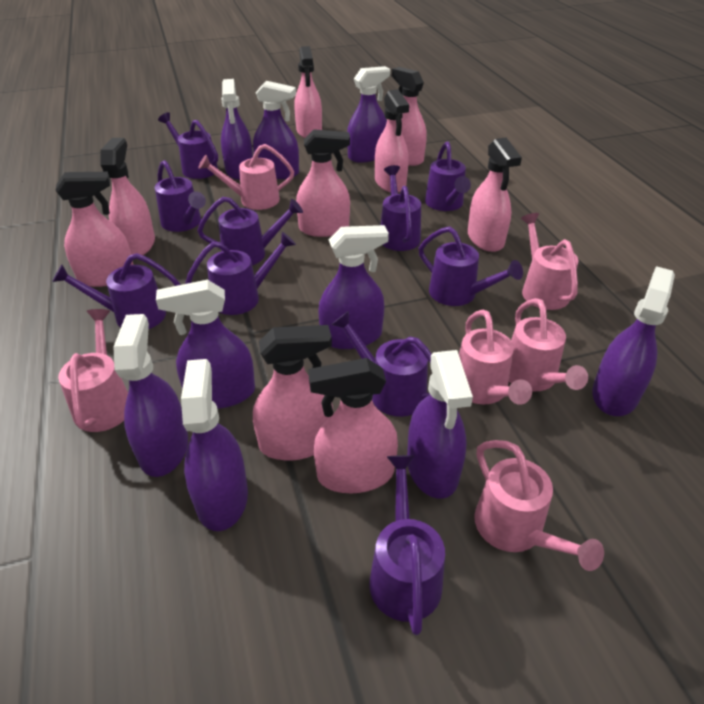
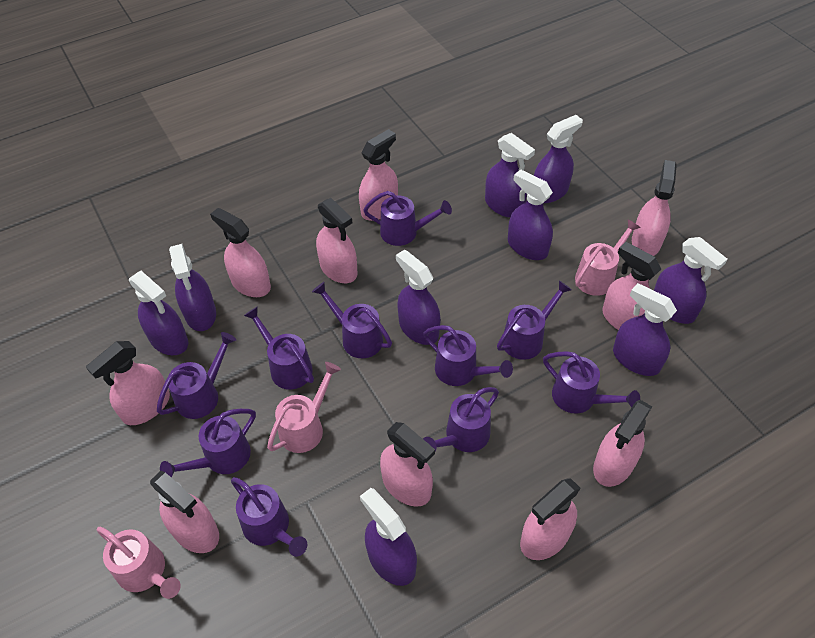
pink spray bottle: [55,172,134,287] [100,138,155,255] [253,325,333,461] [294,46,322,138] [296,129,350,237] [308,358,398,493] [375,89,409,192] [392,67,427,166] [468,138,522,252] = 9 -> [86,341,170,425] [150,471,219,553] [210,208,271,297] [316,198,357,283] [359,129,398,221] [380,422,435,507] [520,478,581,560] [593,400,652,487] [602,242,661,330] [632,160,677,256] = 10
pink watering can: [58,309,128,432] [198,144,294,210] [459,310,532,405] [474,440,604,571] [509,298,588,392] [521,213,579,310] = 6 -> [97,527,181,599] [267,362,341,453] [575,219,641,296] = 3

